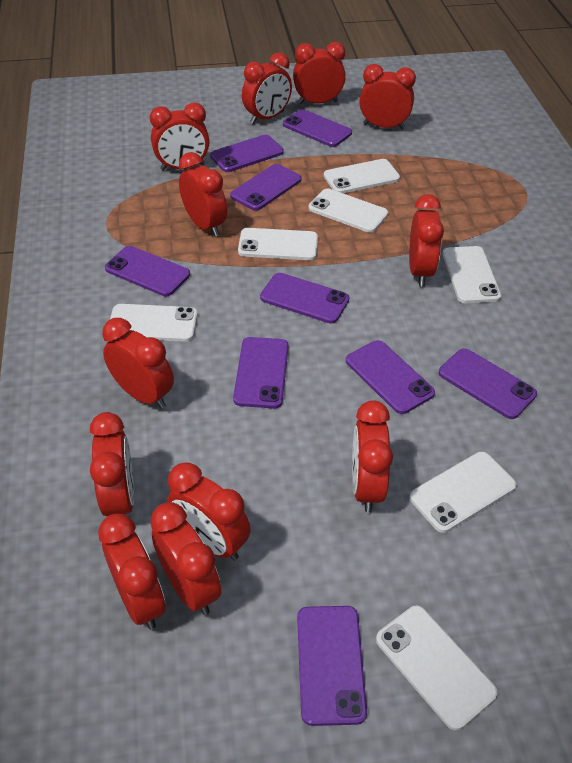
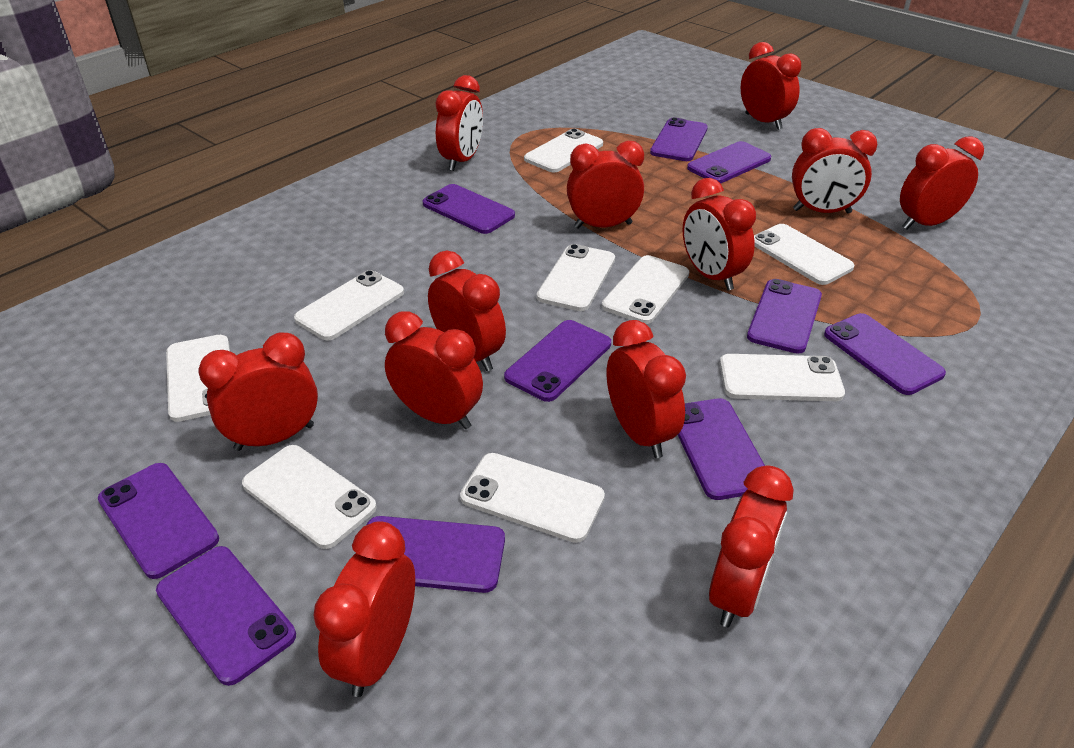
purple phone: [105,246,190,296] [210,135,284,172] [230,164,301,211] [233,337,289,409] [260,273,349,323] [283,109,352,147] [297,606,367,726] [346,340,435,414] [439,348,537,419] = 9 -> [98,463,219,579] [156,546,296,686] [367,516,505,593] [423,184,515,234] [504,320,611,402] [650,118,708,161] [678,398,765,500] [687,141,771,183] [747,279,822,354] [824,313,946,395] = 10
white phone: [110,304,198,342] [238,228,318,260] [309,189,388,233] [324,159,400,193] [376,606,498,730] [410,452,516,533] [442,246,501,303] = 7 -> [166,335,230,422] [242,445,377,549] [294,270,404,341] [460,453,605,543] [524,129,603,173] [537,244,615,311] [602,255,689,324] [720,354,845,401] [754,224,854,285] = 9

